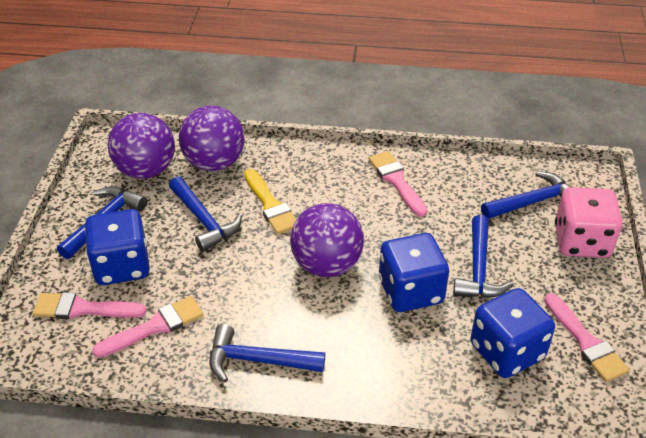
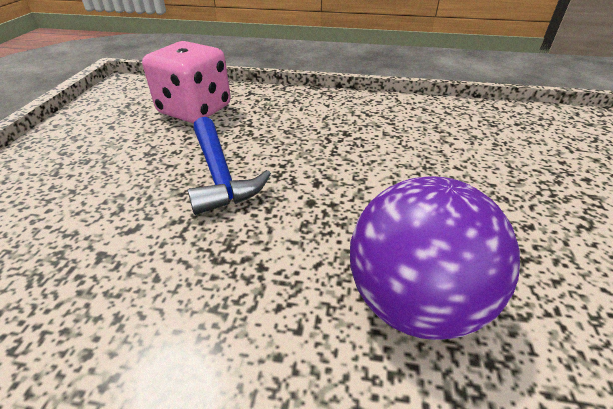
blue dice: [84,209,150,285] [379,233,449,312] [470,288,555,378] = 3 -> none = 0
blue hammer: [57,186,147,259] [169,176,242,252] [209,324,325,383] [453,215,514,298] [481,171,570,219] = 5 -> [188,117,271,215] = 1
pink brush: [33,292,147,319] [92,296,204,357] [369,151,427,217] [544,293,630,382] = 4 -> none = 0
purple ball: [108,113,175,179] [179,106,244,171] [290,203,364,277] = 3 -> [350,176,520,340] = 1
yellow brush: [244,169,297,234] = 1 -> none = 0

